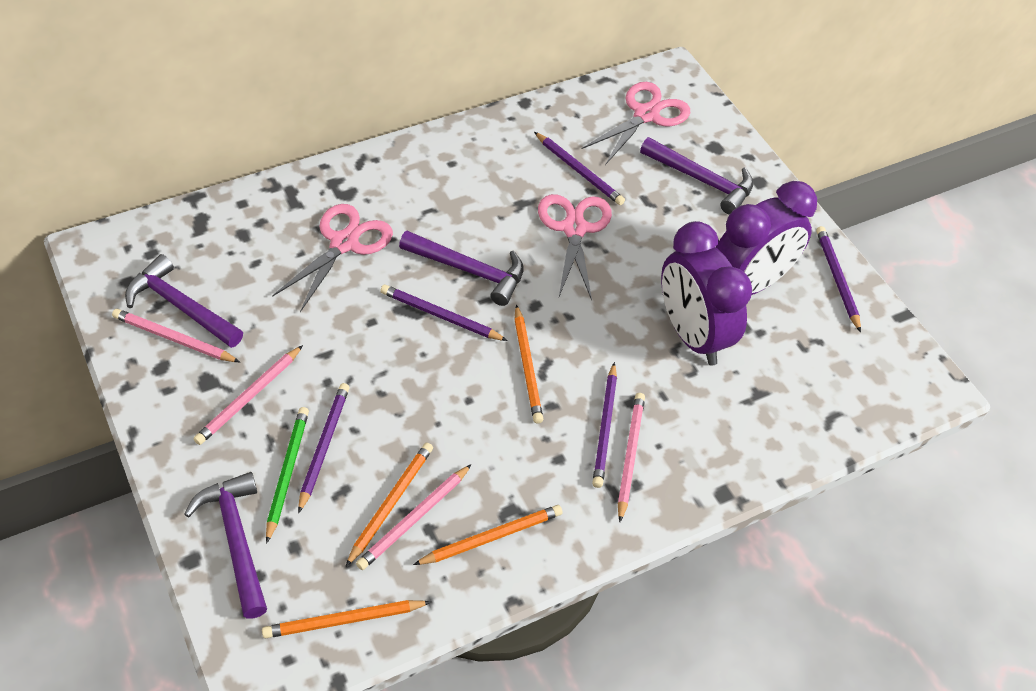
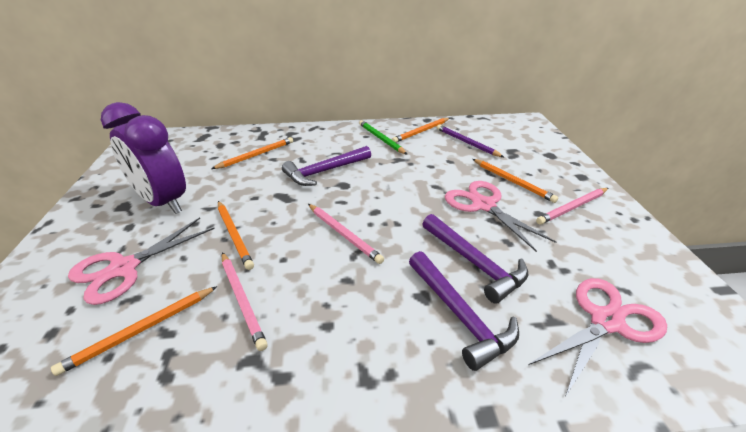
orange pencil: [262,600,431,638] [345,443,433,567] [413,505,562,565] [514,304,543,424] = 4 -> [51,286,218,376] [211,137,293,169] [218,201,254,270] [392,118,449,143] [473,159,558,203] = 5
pink pencil: [112,309,240,362] [194,345,303,445] [356,464,472,570] [618,393,645,522] = 4 -> [222,252,268,351] [308,204,384,264] [536,188,608,225] = 3
purple clock: [661,221,752,365] [716,181,817,295] = 2 -> [101,102,186,214] = 1
purple hammer: [125,254,243,348] [184,472,267,619] [399,231,524,306] [640,137,754,215] = 4 -> [282,146,371,186] [409,251,519,371] [422,214,528,304] = 3
purple pencil: [298,383,349,513] [380,285,508,341] [534,132,625,205] [592,362,617,488] [816,226,861,332] = 5 -> [436,124,504,157] = 1

